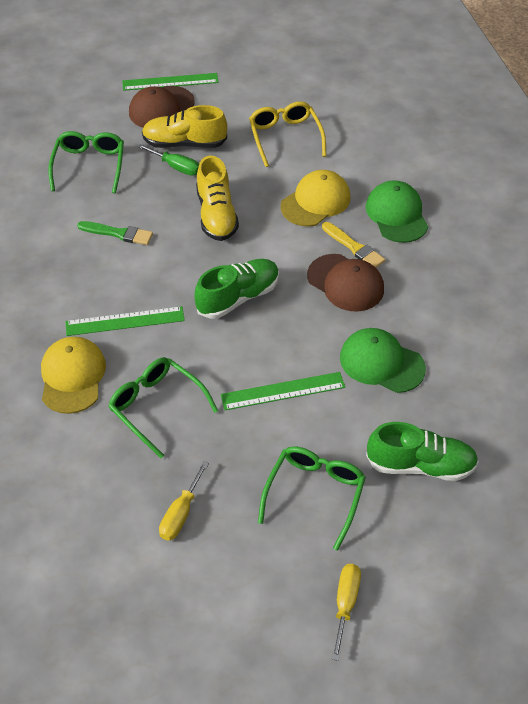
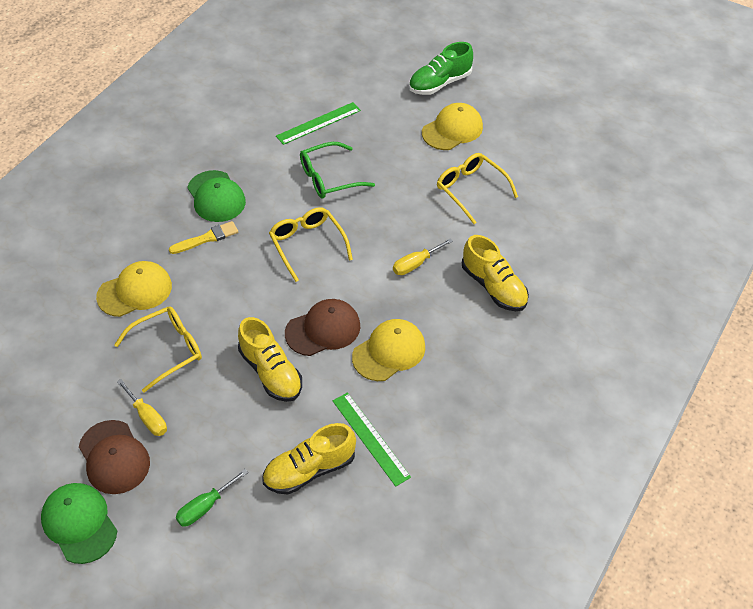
green brush: [77,221,153,245] = 1 -> none = 0
green glasses: [48,131,124,193] [108,357,218,458] [258,446,366,551] = 3 -> [300,142,375,199] = 1
green ruler: [66,306,185,336] [122,73,219,91] [221,372,345,410] = 3 -> [276,102,361,145] [333,392,411,487] = 2
green shoe: [194,259,279,319] [366,422,479,481] = 2 -> [409,42,473,95] = 1
yellow cap: [41,337,106,414] [280,170,351,227] = 2 -> [96,261,172,317] [352,319,425,381] [422,103,483,150] = 3
yellow glasses: [249,102,326,167] = 1 -> [114,307,202,393] [269,207,353,282] [437,153,518,224] = 3
yellow shoe: [142,105,227,148] [196,156,239,241] = 2 -> [238,317,302,402] [262,423,356,494] [462,235,529,311] = 3

